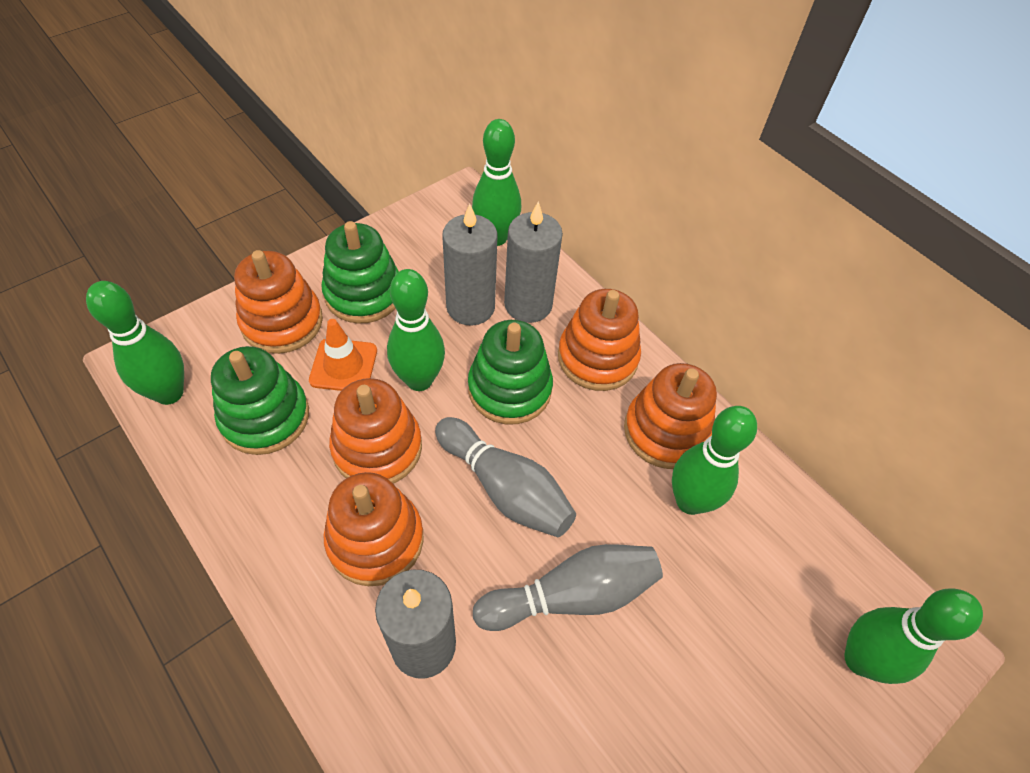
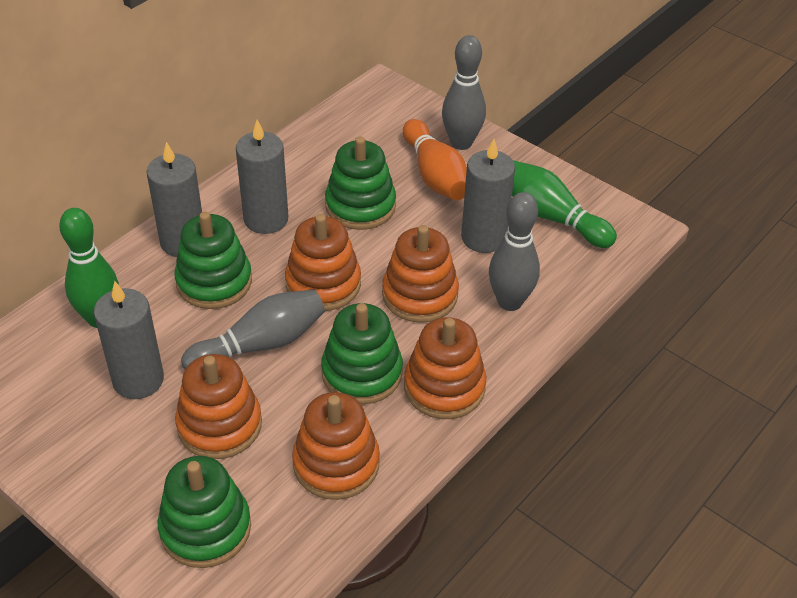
green bowling pin: [86,281,184,405] [387,269,445,391] [472,119,521,246] [672,406,757,515] [844,588,983,684] = 5 -> [59,208,119,328] [512,160,617,248] = 2
green stacking toy: [211,346,309,455] [321,221,399,324] [468,320,553,424] = 3 -> [157,456,251,568] [174,212,252,309] [321,303,403,405] [325,136,396,230] = 4
grey bowling pin: [435,417,576,537] [473,544,663,631] = 2 -> [181,290,325,369] [442,35,486,150] [489,192,540,311] = 3
grey candle: [375,570,456,679] [442,204,498,326] [504,202,563,323] = 3 -> [94,281,164,399] [147,142,202,257] [236,120,288,234] [461,139,515,253] = 4
orange bowling pin: none = 0 -> [403,119,467,200] = 1
orange traffic cone: [309,319,377,391] = 1 -> none = 0

